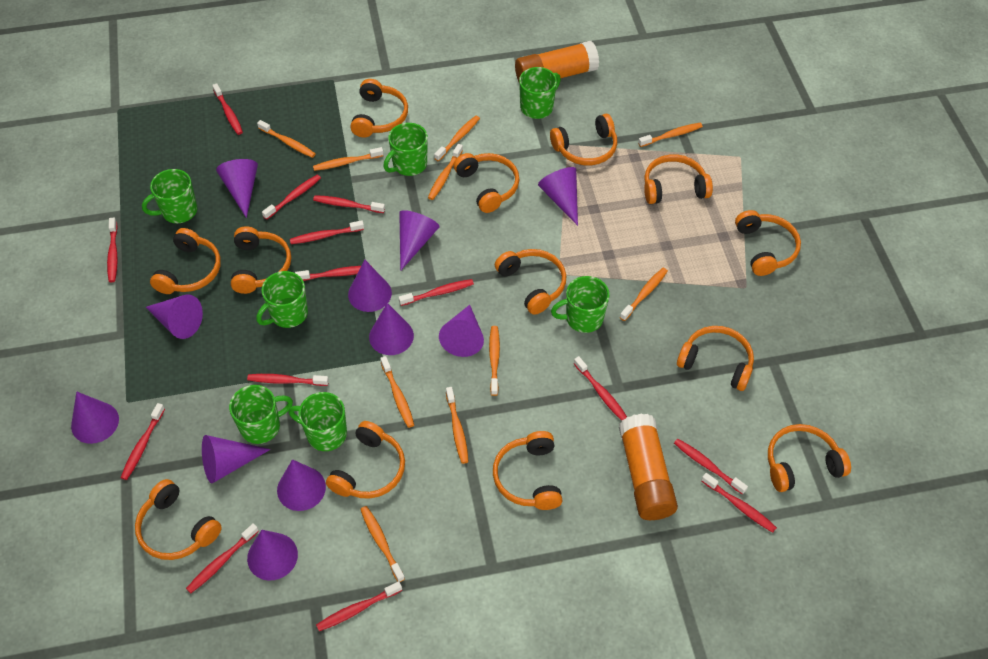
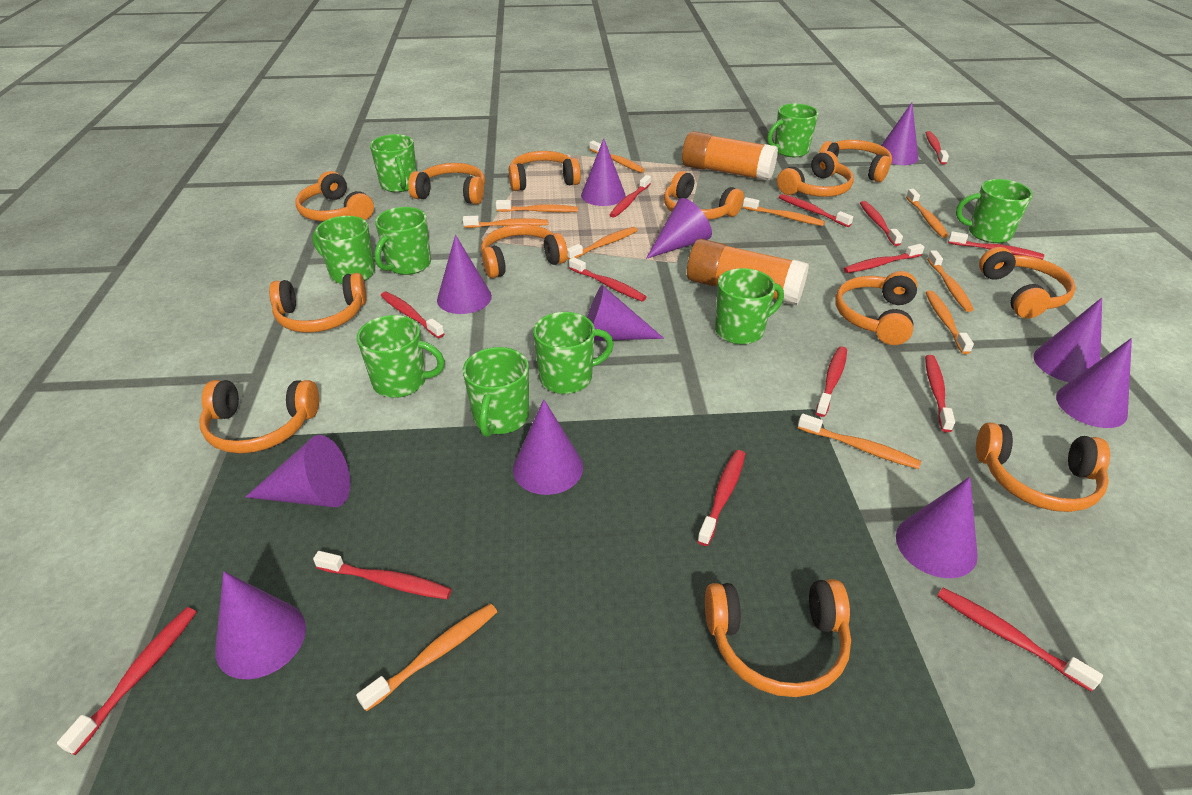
green mug: [142,169,197,223] [229,385,293,444] [256,271,308,328] [288,392,347,451] [383,123,428,176] [519,67,561,119] [551,276,610,333] = 7 -> [312,216,375,284] [357,315,445,398] [370,134,417,192] [374,207,431,275] [463,347,529,437] [533,312,614,394] [715,268,784,345] [767,104,819,157] [956,179,1033,243] = 9

